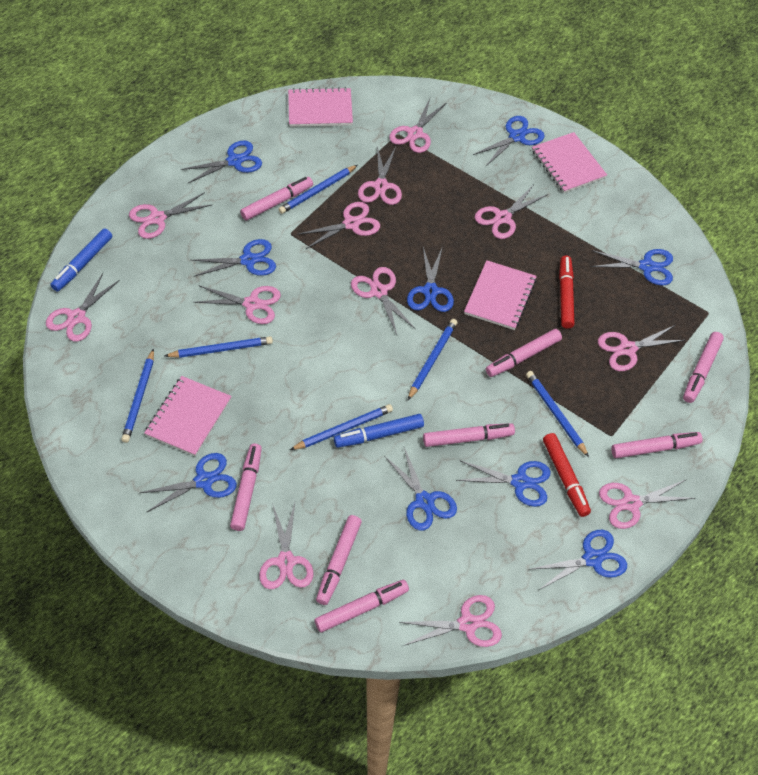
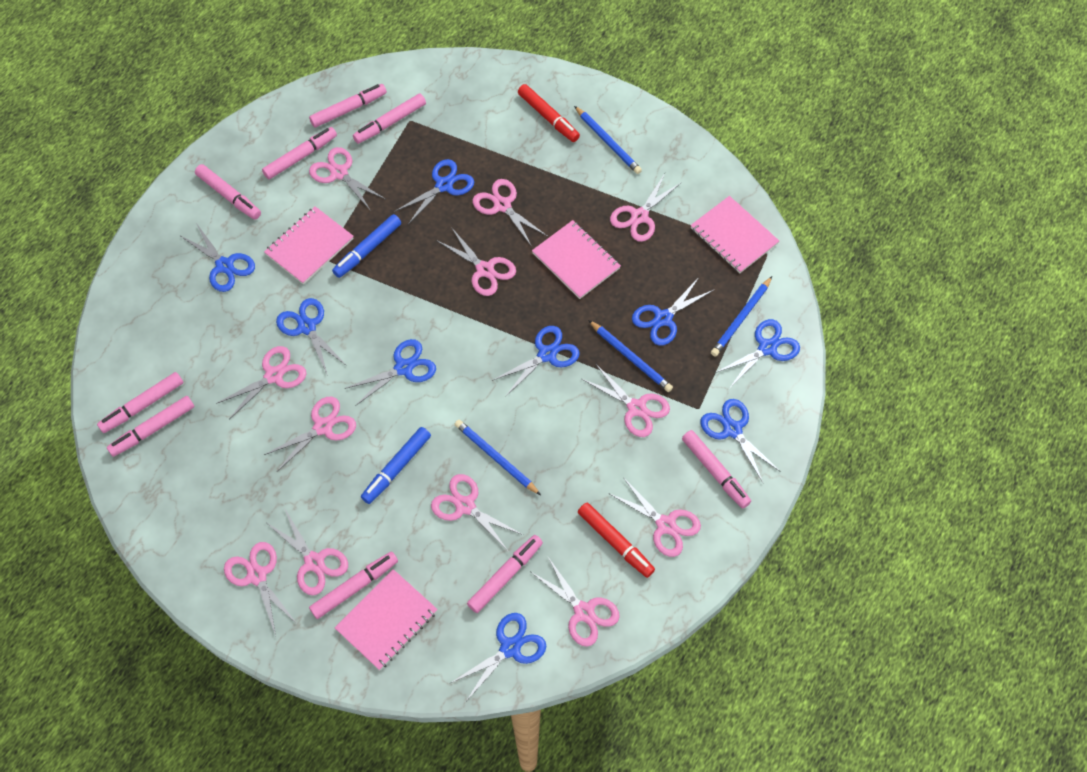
blue pencil: [121,348,154,443] [165,336,273,358] [278,165,358,214] [290,404,393,450] [408,319,457,400] [526,371,589,457] = 6 -> [454,420,541,495] [574,106,642,174] [588,320,673,392] [711,276,772,356] = 4
pink marker: [230,444,262,531] [240,177,313,220] [315,580,409,633] [316,515,362,605] [423,423,515,447] [486,329,562,377] [611,432,703,458] [683,332,724,403] = 8 -> [97,372,183,433] [107,396,195,457] [195,164,261,220] [262,127,337,179] [309,84,387,128] [309,552,398,619] [353,93,426,144] [467,535,543,613] [682,430,751,508] = 9

